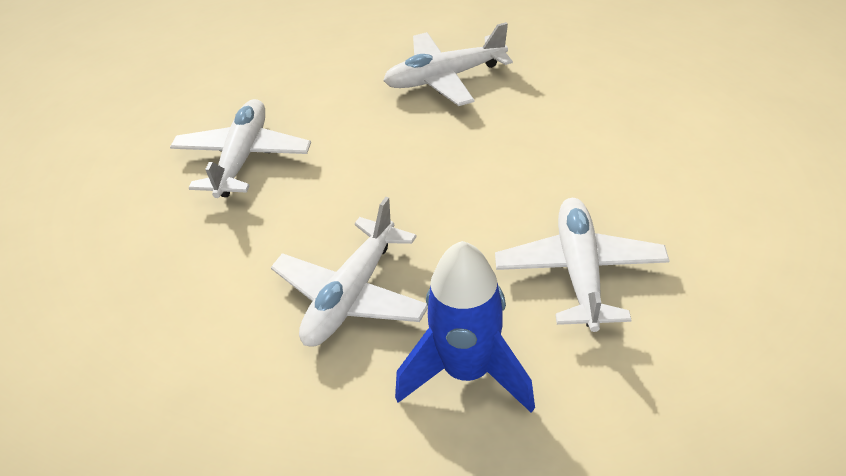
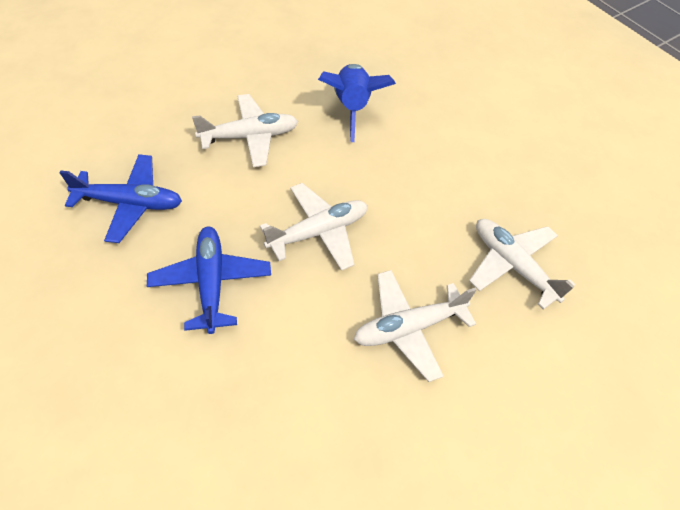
blue plane: none = 0 -> [59,154,182,243] [147,227,271,334] = 2

